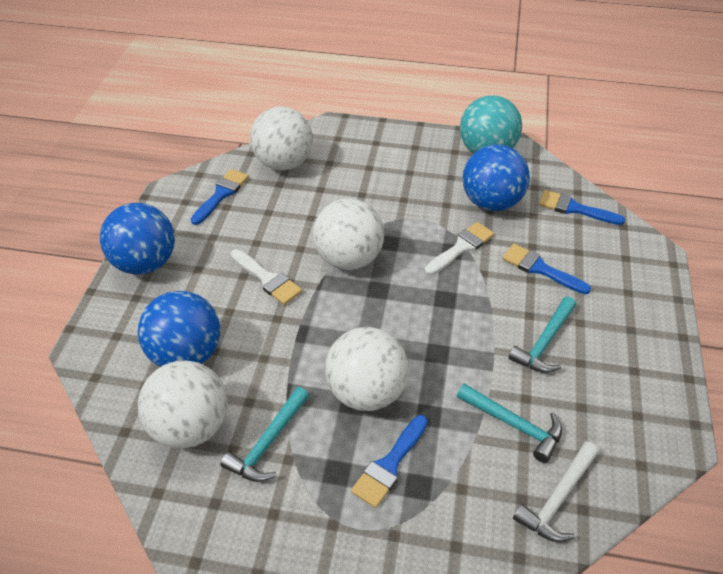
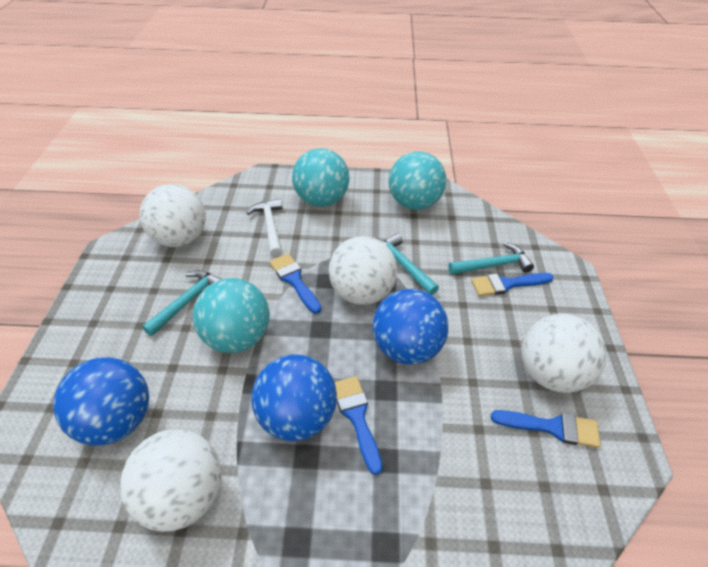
turquoise ball: [460,95,522,153] = 1 -> [193,278,270,353] [292,148,350,207] [389,152,446,210] = 3
white brush: [231,249,302,305] [425,222,494,275] = 2 -> none = 0

